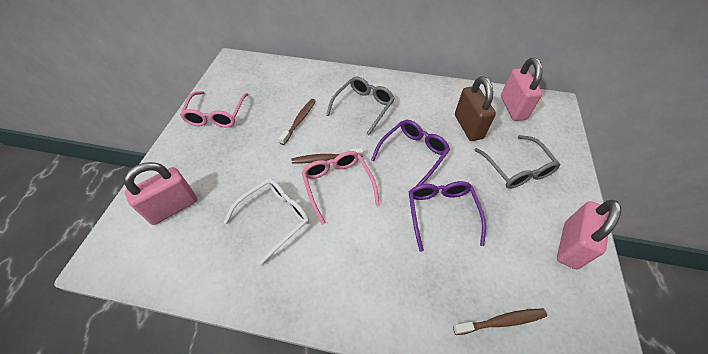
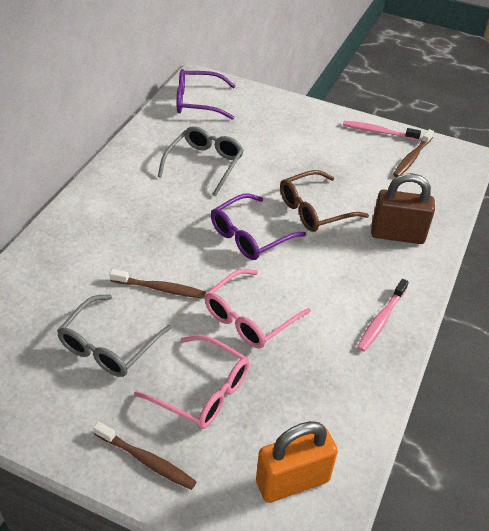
brown glasses: none = 0 -> [280,170,369,232] = 1
orange padlock: none = 0 -> [256,421,338,503] = 1
pink padlock: [124,162,197,225] [501,58,543,121] [557,200,621,269] = 3 -> none = 0
pink toothbrush: none = 0 -> [343,121,421,141] [357,279,409,352] = 2
white glasses: [224,179,309,266] = 1 -> none = 0

